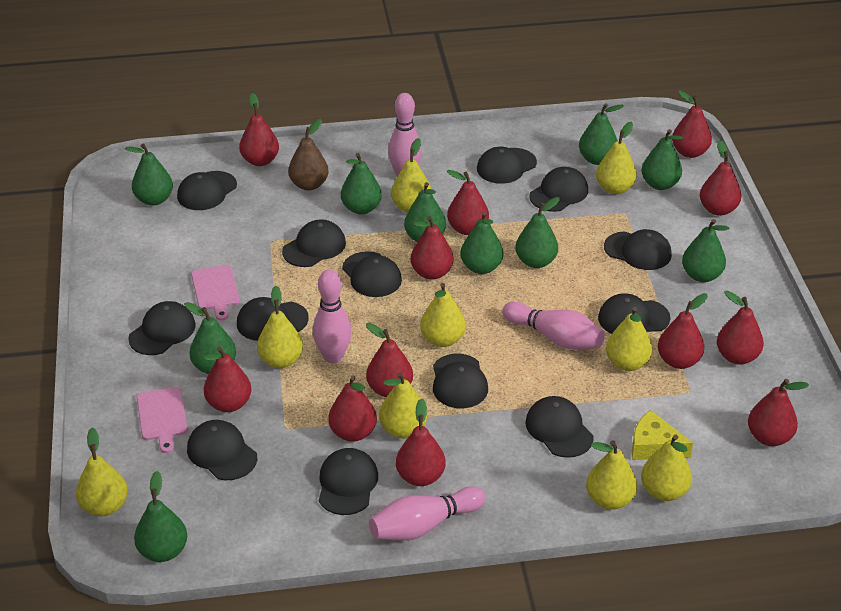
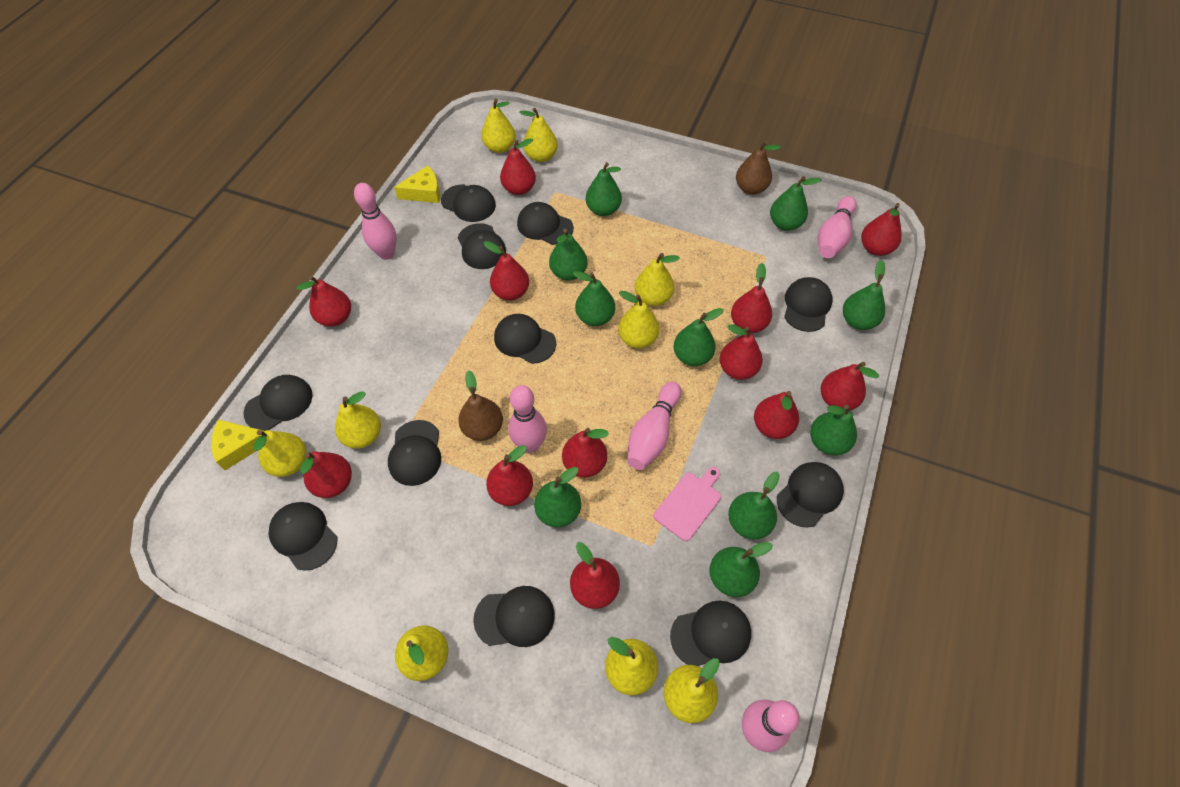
black cap: [128,301,196,355] [177,171,237,210] [187,420,257,480] [237,297,309,341] [282,219,346,267] [319,448,378,515] [342,251,402,297] [433,354,488,408] [477,147,537,184] [525,396,594,458] [529,167,588,212] [598,293,670,334] [604,229,672,270] = 13 -> [243,375,313,431] [269,502,337,571] [388,420,441,486] [441,184,496,222] [457,223,506,269] [473,586,555,647] [494,314,556,364] [517,202,574,245] [670,601,751,666] [777,462,844,528] [784,277,832,332] = 11
brown pear: [288,119,329,190] = 1 -> [458,370,503,441] [736,140,781,195] = 2
pink bowling pin: [313,269,352,363] [369,487,486,541] [388,93,422,177] [502,302,605,349] = 4 -> [354,183,396,260] [508,385,547,453] [627,382,681,470] [742,700,800,752] [818,196,857,258] = 5
pink cutting board: [137,387,187,453] [191,265,240,321] = 2 -> [653,467,721,541] = 1
yellow cheese: [632,410,693,460] = 1 -> [211,420,263,470] [394,165,440,203] = 2

